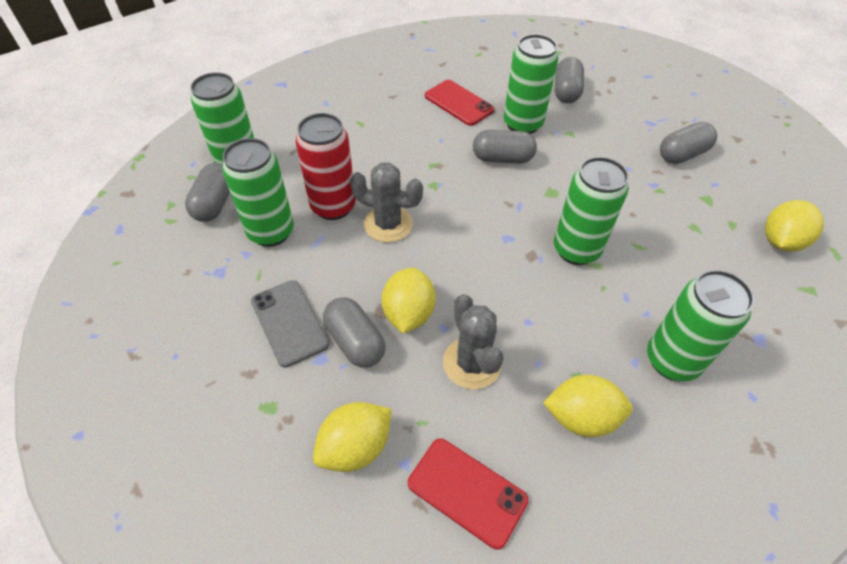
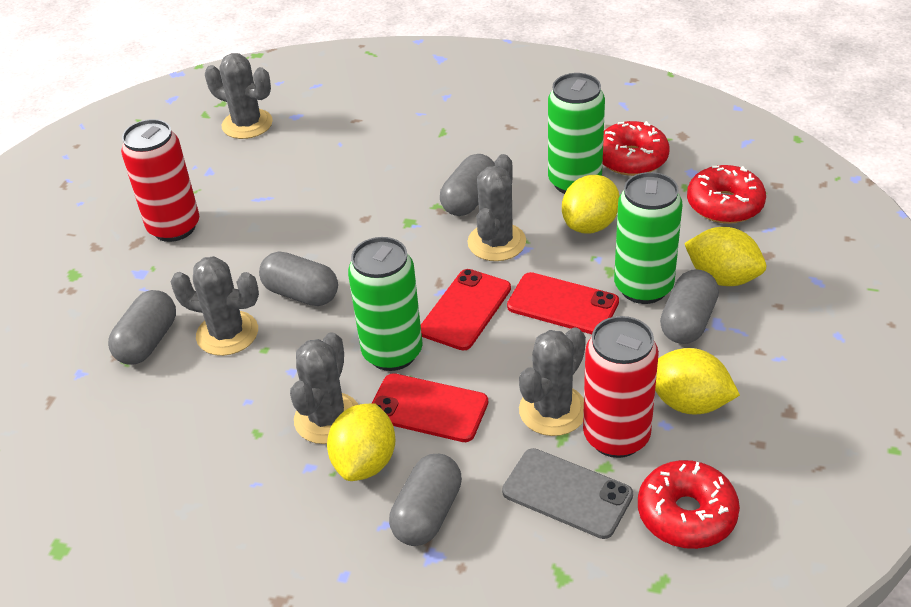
green can: [191,72,254,165] [222,138,294,247] [504,34,558,134] [554,157,629,265] [647,270,754,381] = 5 -> [348,237,423,371] [548,73,605,194] [614,172,682,304] = 3
grey cactus: [350,162,423,243] [443,294,504,389] = 2 -> [171,256,259,356] [205,53,273,139] [290,332,358,444] [467,154,526,261] [519,327,586,436] = 5
red can: [296,113,356,220] = 1 -> [121,119,199,242] [583,316,659,458] = 2
red donut: none = 0 -> [603,121,670,176] [638,460,740,549] [687,165,766,224] = 3
red phone: [408,439,529,550] [425,80,495,126] = 2 -> [372,373,488,442] [421,269,511,350] [507,272,619,334] = 3

